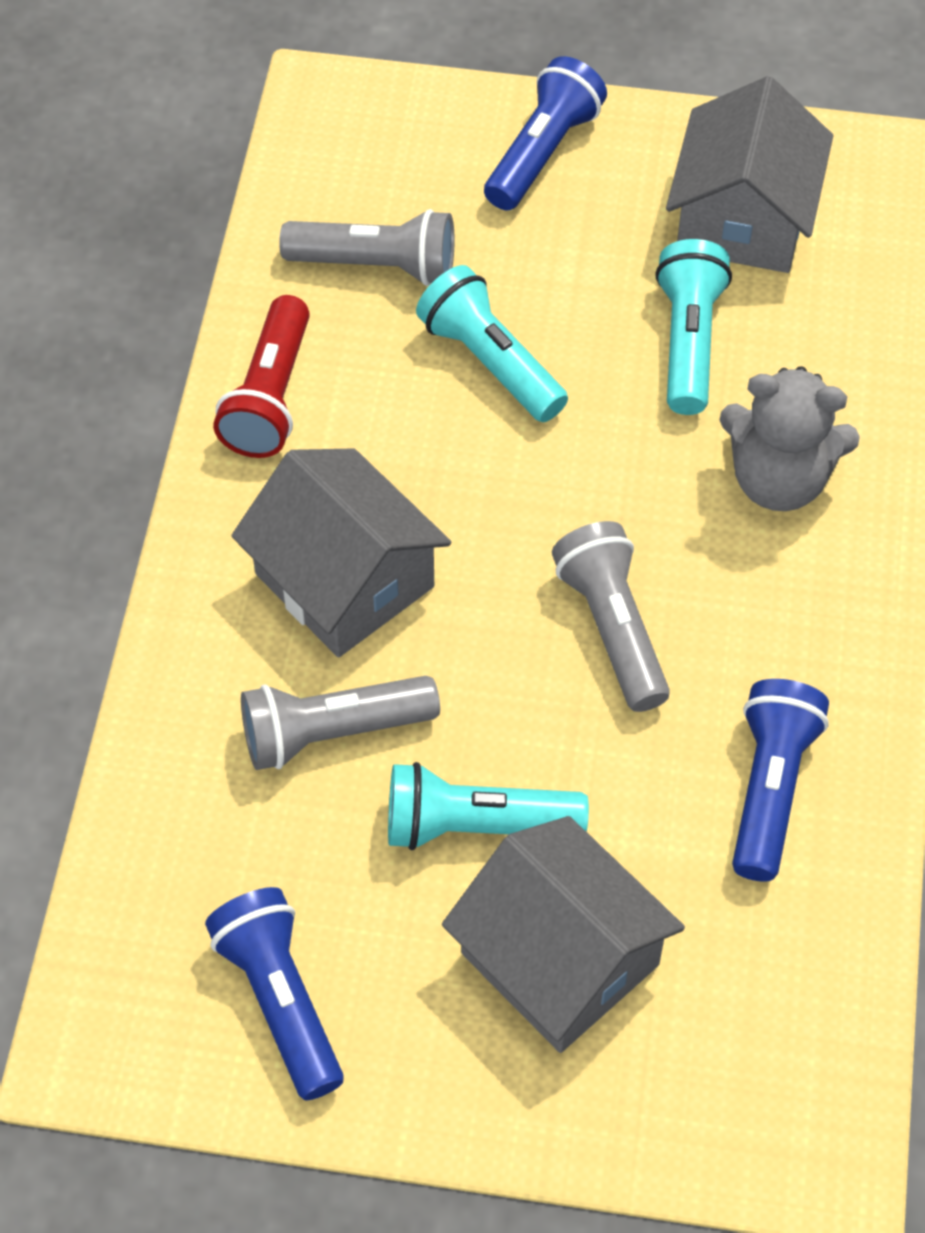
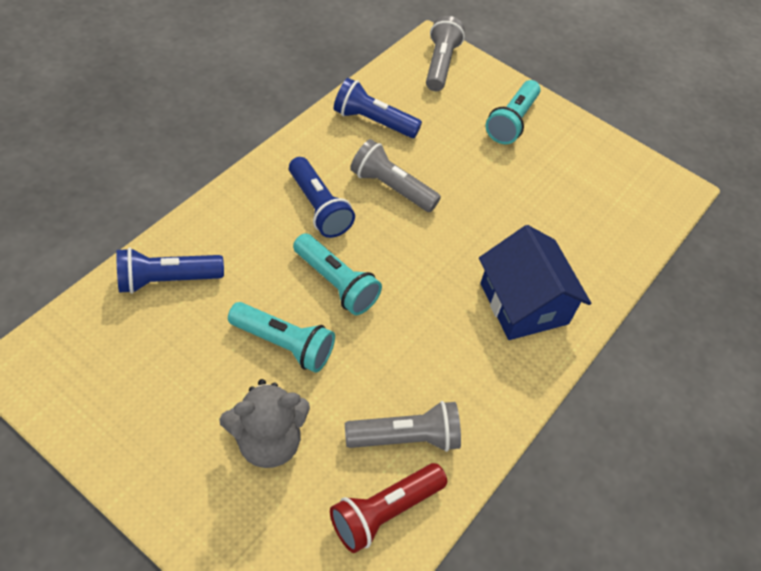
blue house: none = 0 -> [479,225,591,340] = 1
grey house: [231,448,451,657] [442,816,685,1053] [666,76,833,273] = 3 -> none = 0

